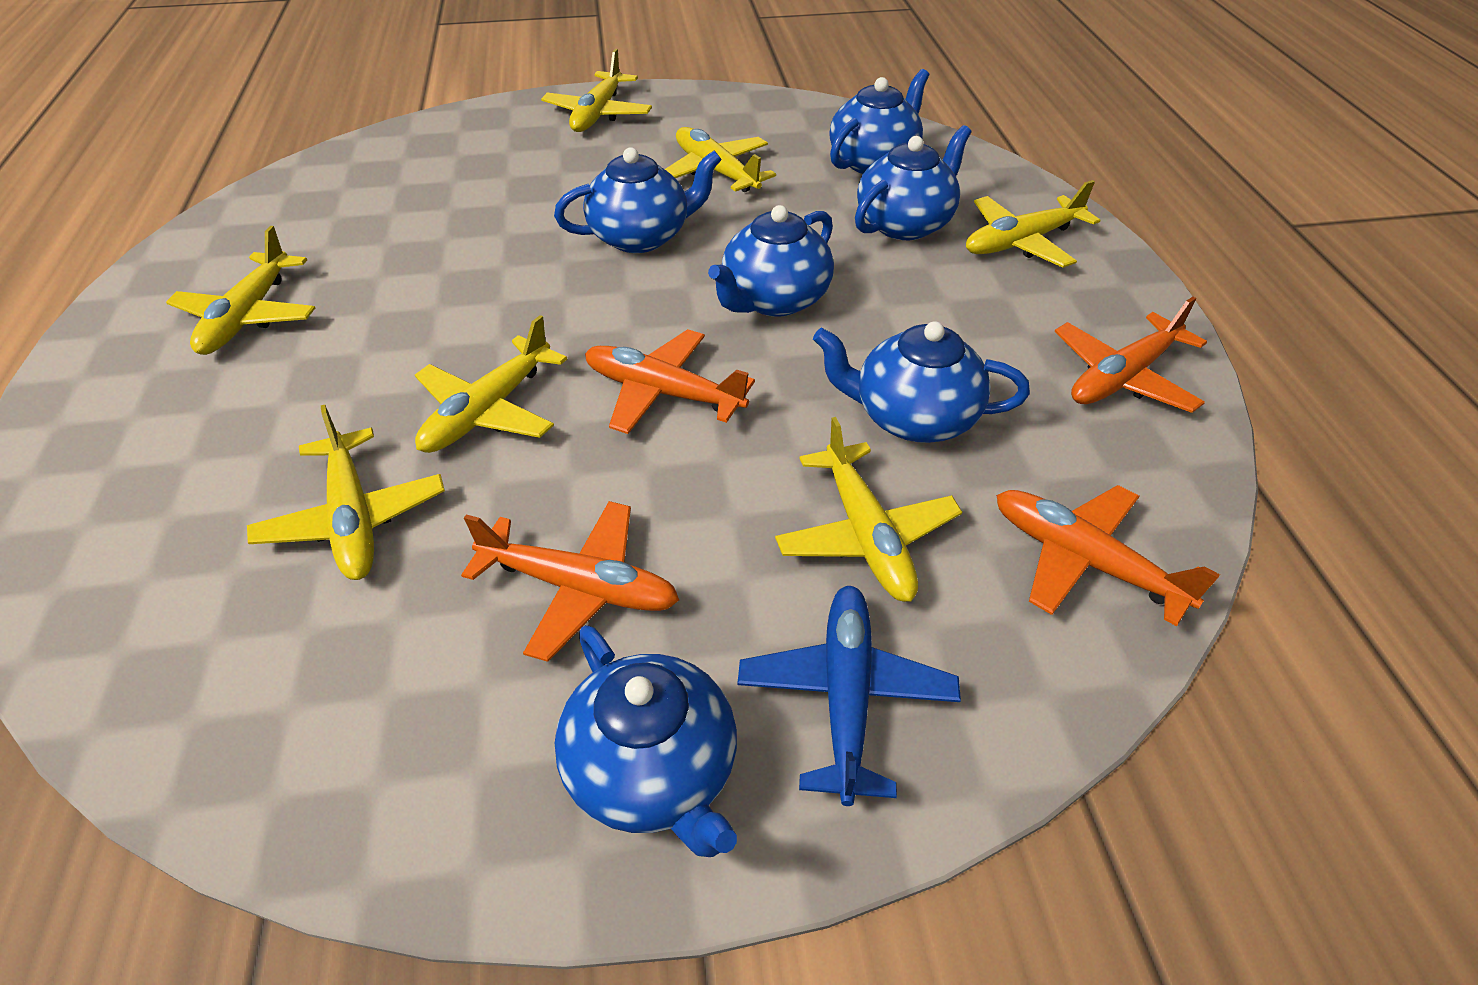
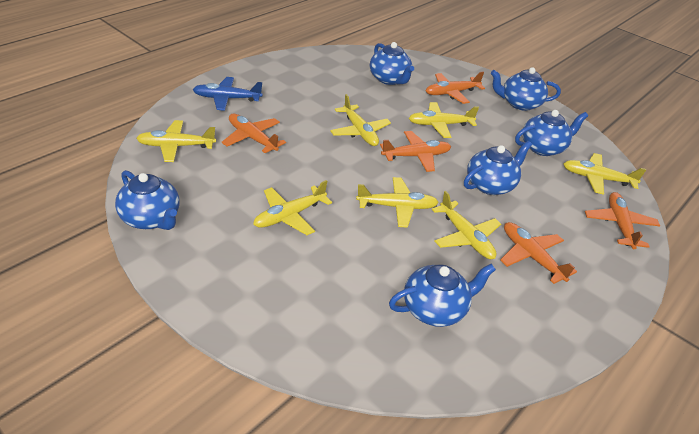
orange plane: [461,501,679,662] [585,329,755,434] [996,485,1220,626] [1054,297,1207,413] = 4 -> [222,114,286,153] [380,131,451,172] [426,71,485,104] [500,222,577,284] [585,192,660,249] = 5

